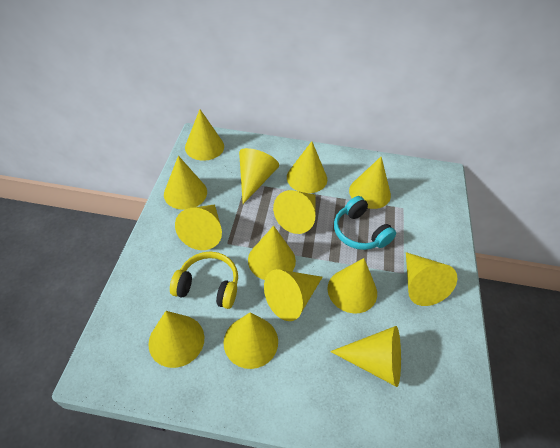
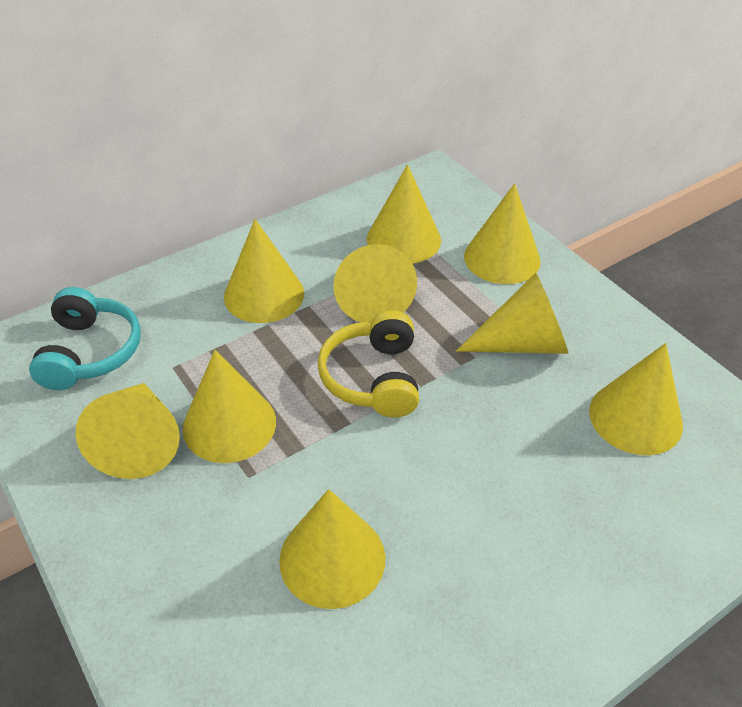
yellow cone: [148,311,204,368] [164,156,207,210] [175,204,222,250] [185,109,224,161] [224,312,278,369] [239,148,279,204] [248,226,296,280] [264,269,322,321] [273,190,316,234] [287,141,327,193] [328,258,377,314] [330,326,401,387] [349,156,391,209] [406,252,457,306] = 14 -> [75,383,180,479] [183,350,276,463] [224,219,304,323] [279,489,385,609] [333,244,417,322] [367,164,441,264] [456,273,568,354] [464,183,541,284] [589,343,683,455] = 9

